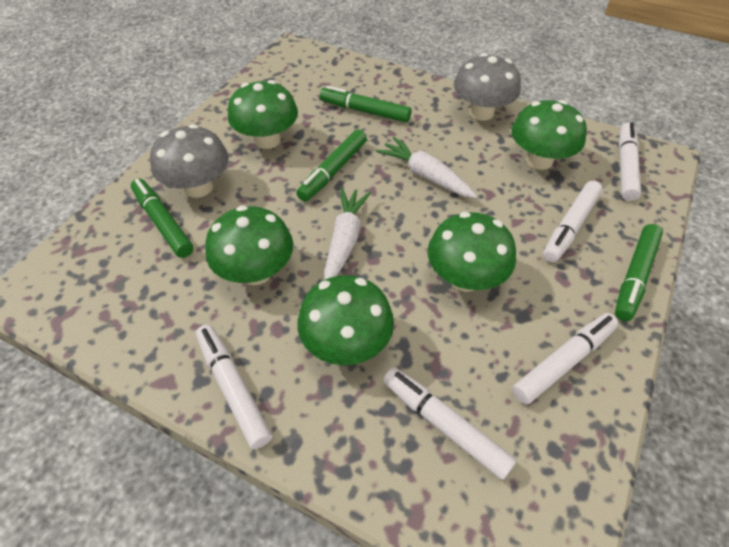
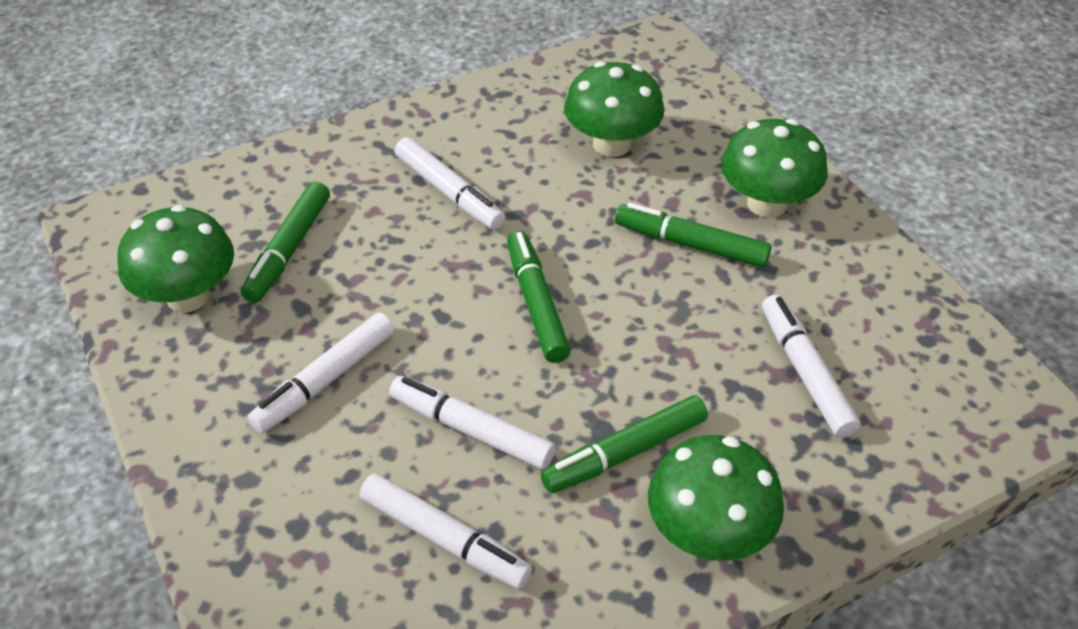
green mushroom: [205,205,293,285] [228,80,298,149] [297,275,394,365] [428,212,516,292] [512,100,587,170] = 5 -> [117,205,234,312] [564,61,664,157] [648,435,784,561] [721,119,828,218] = 4
grey mushroom: [150,124,229,198] [454,53,521,121] = 2 -> none = 0
white carrot: [324,188,371,280] [376,137,477,198] = 2 -> none = 0

